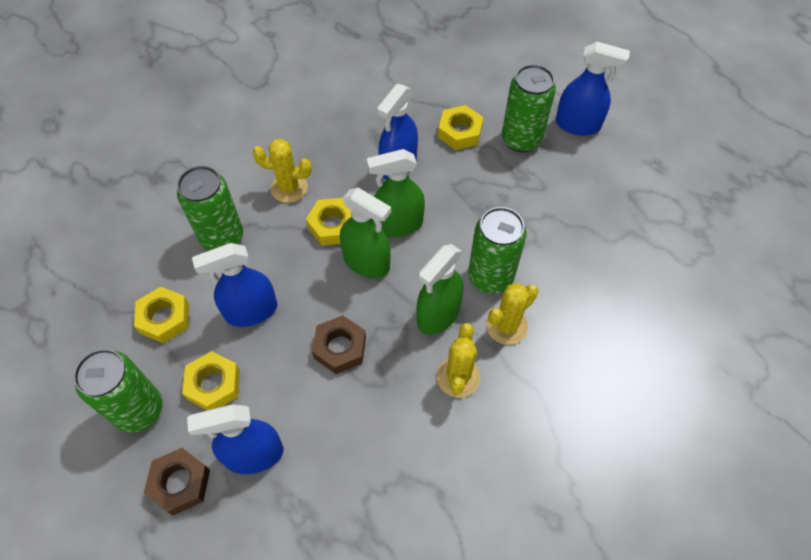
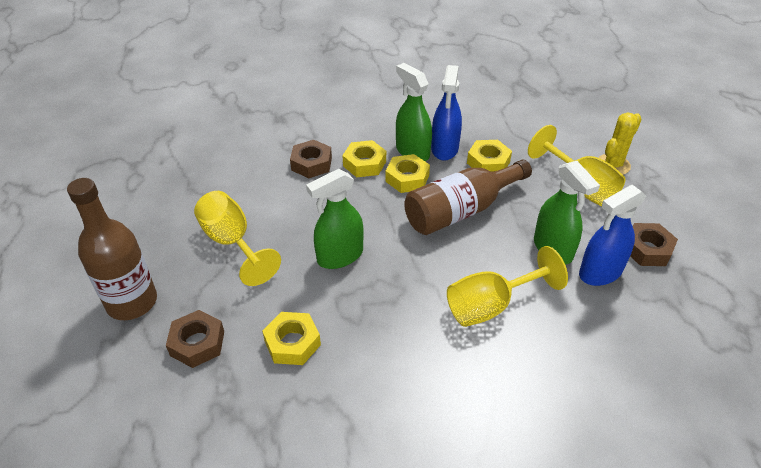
blue spray bottle: [187,404,283,474] [192,243,277,327] [377,84,418,180] [556,42,630,135] = 4 -> [431,65,462,161] [579,185,646,286] = 2
brown bottle: none = 0 -> [67,178,157,320] [404,160,532,235] = 2
brown nut: [144,448,210,515] [312,315,366,374] = 2 -> [166,310,224,368] [290,140,332,178] [630,223,678,266] = 3
green can: [74,349,162,433] [177,166,243,251] [468,207,526,294] [502,64,556,152] = 4 -> none = 0
yellow cactus: [253,139,312,203] [437,323,480,398] [486,283,539,345] = 3 -> [598,113,642,175] = 1
yellow goblet: none = 0 -> [194,191,281,286] [447,246,568,327] [528,125,625,207] = 3

